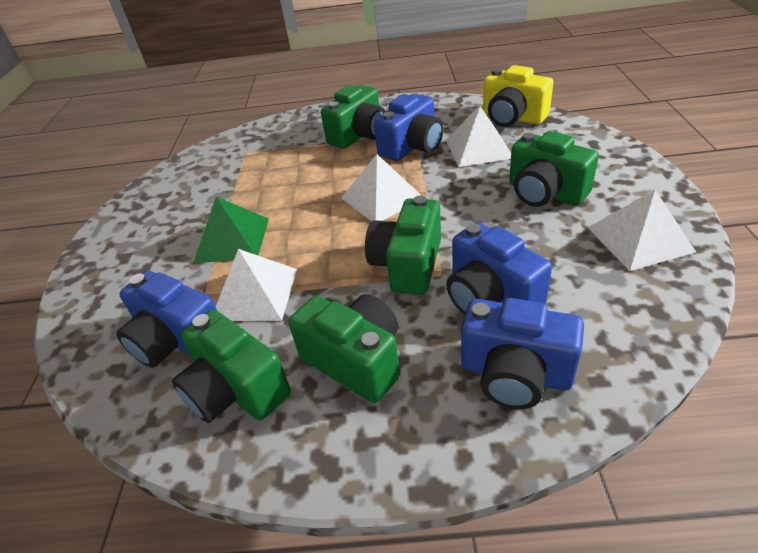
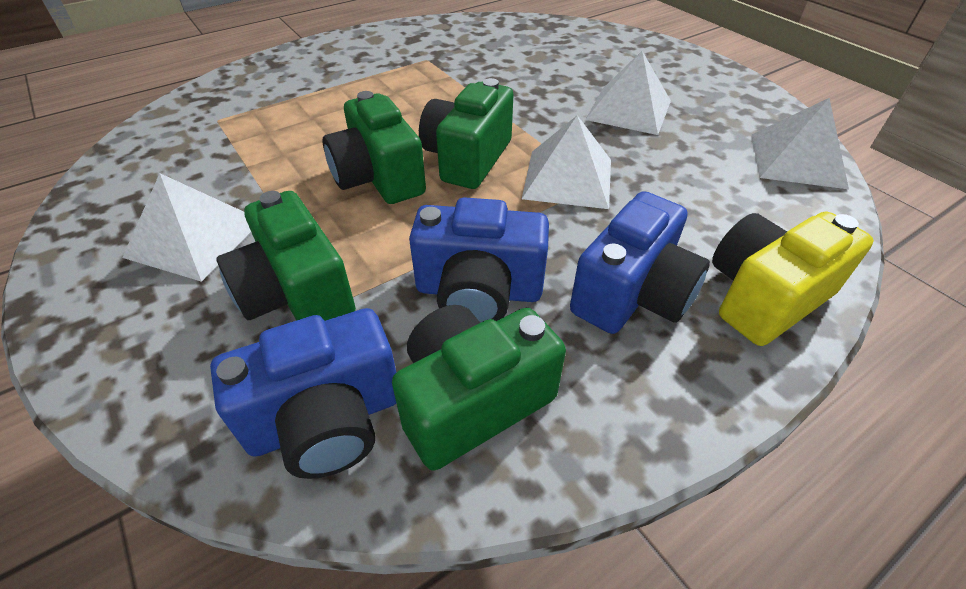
blue camera: [116,271,217,368] [374,94,443,161] [446,222,552,314] [461,298,584,409] = 4 -> [210,308,397,479] [409,198,549,323] [570,191,710,334] = 3
green camera: [172,310,291,423] [288,294,400,403] [321,85,386,149] [365,195,441,295] [509,131,599,207] = 5 -> [216,191,356,321] [323,91,426,204] [392,305,566,471] [419,78,513,189] = 4
green pyramid: [193,197,269,263] = 1 -> none = 0

